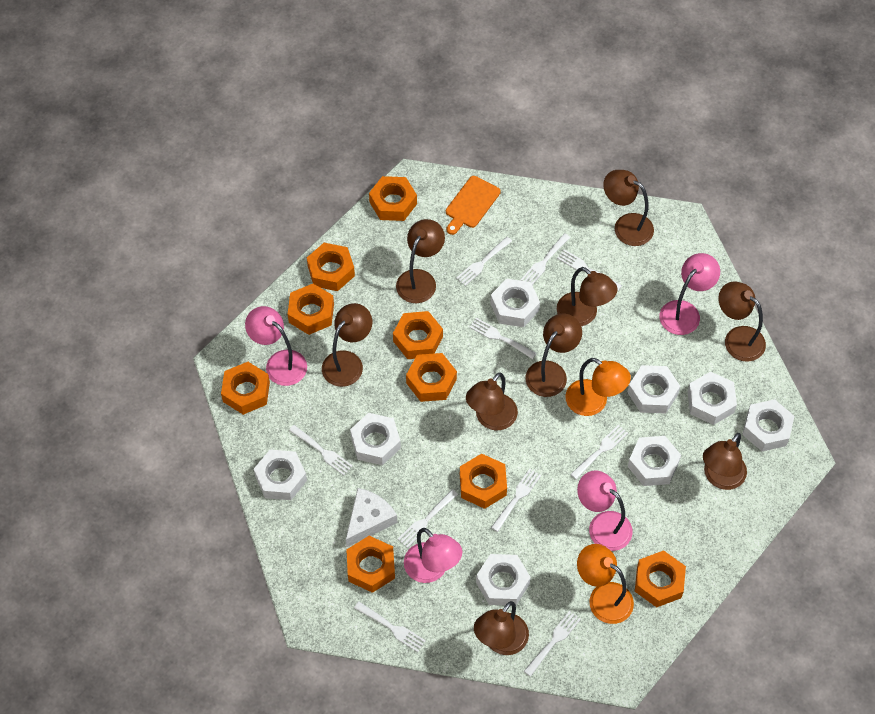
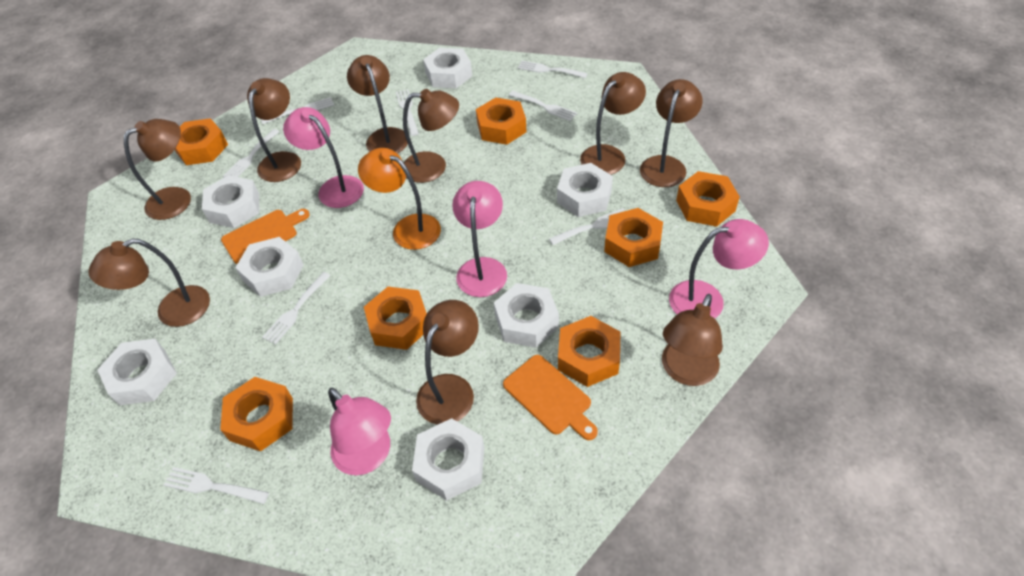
orange cutting board: [446,176,501,235] = 1 -> [221,209,310,264] [503,355,598,440] = 2
orange lamp: [565,358,631,416] [577,544,634,624] = 2 -> [358,148,441,250] = 1
orange nut: [221,362,270,415] [288,284,334,335] [307,243,355,291] [346,536,395,593] [369,176,417,221] [393,311,443,359] [406,353,457,402] [460,454,507,509] [635,550,686,607] = 9 -> [175,118,228,165] [220,377,293,451] [364,287,427,350] [476,97,526,145] [558,316,620,387] [604,208,663,267] [676,171,740,227] = 7
white cheese: [346,488,397,547] = 1 -> none = 0
white fork: [289,425,352,475] [354,601,426,652] [398,489,458,548] [456,237,512,286] [469,318,537,359] [491,469,541,532] [521,233,570,285] [524,611,581,677] [557,249,622,291] [570,425,628,480] = 10 -> [164,467,269,504] [223,129,280,177] [261,97,334,124] [262,272,331,345] [396,89,419,136] [509,91,577,121] [518,61,588,78] [549,208,625,245] = 8
white nut: [254,450,307,500] [350,413,401,465] [476,554,531,605] [490,279,540,327] [627,365,680,413] [628,436,681,486] [687,371,737,425] [742,399,794,451] = 8 -> [97,339,177,405] [202,175,259,228] [235,237,303,297] [412,418,484,501] [423,48,472,88] [494,283,559,348] [557,163,613,217] = 7

